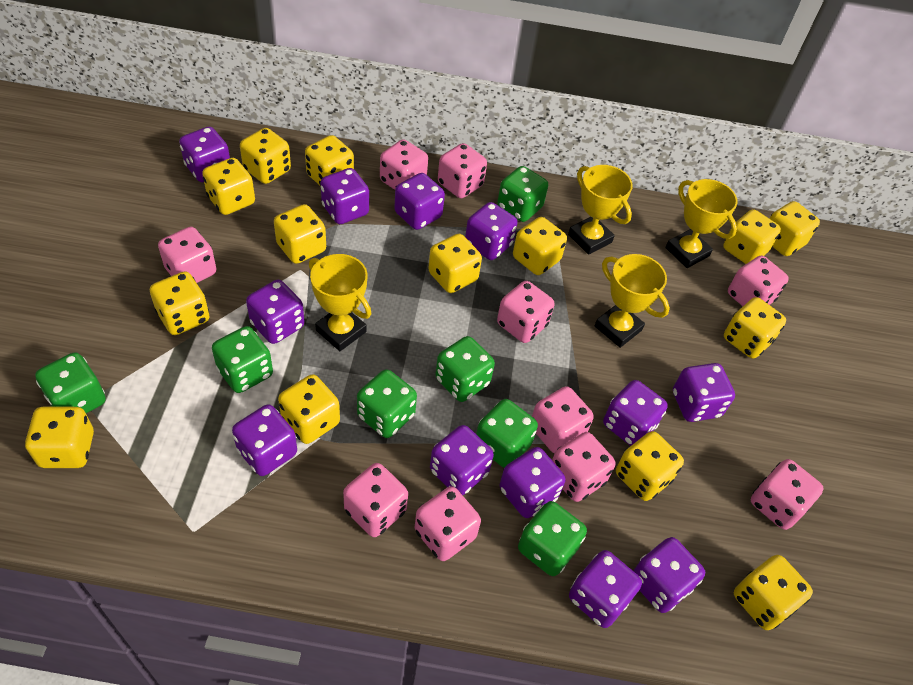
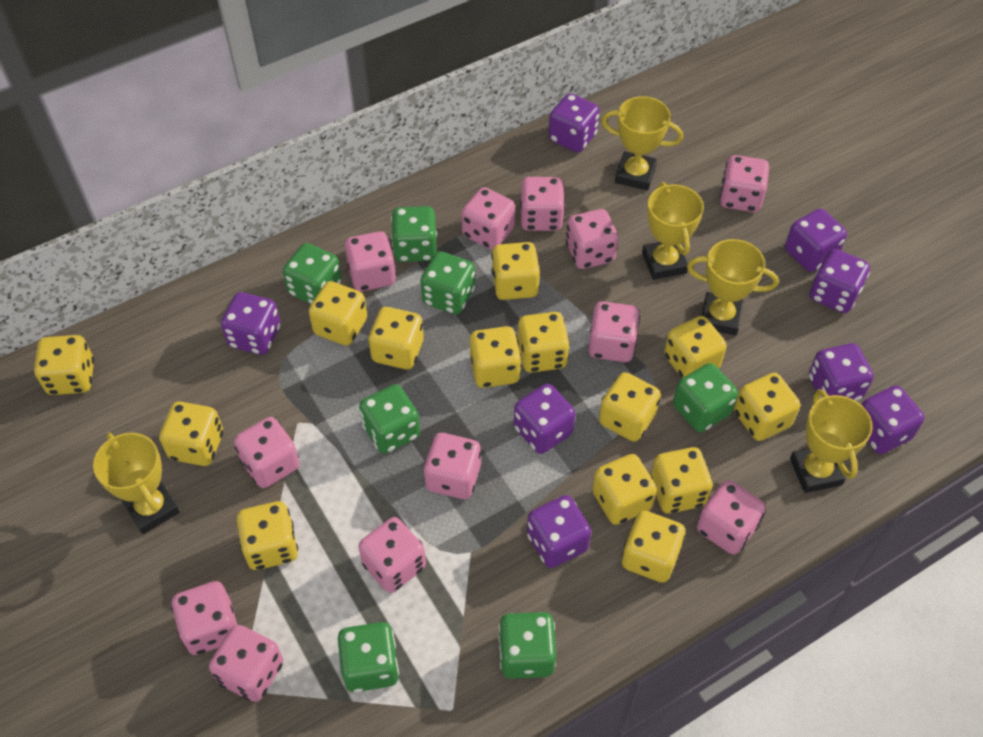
pink dice: [158,227,216,283] [343,463,408,537] [380,139,428,190] [415,486,481,561] [438,143,487,198] [497,281,554,343] [532,386,594,453] [552,432,615,502] [728,256,789,306] [751,459,824,530] = 10 -> [171,581,237,655] [209,625,283,702] [234,417,300,488] [345,231,396,292] [358,517,426,593] [423,433,481,499] [461,187,515,250] [520,177,565,231] [566,209,618,269] [588,302,640,362] [697,480,766,554] [720,155,769,212] = 12
purple dice: [179,127,230,182] [232,404,297,476] [246,280,305,344] [320,168,369,224] [394,173,445,230] [430,425,494,495] [465,202,518,260] [500,447,566,518] [569,550,642,628] [603,380,668,446] [633,537,705,613] [673,363,735,422] = 12 -> [221,292,281,355] [514,384,575,454] [527,495,591,568] [548,93,600,153] [785,209,847,272] [809,343,873,401] [810,249,870,313] [861,385,925,454] = 8
yellow trophy: [309,254,372,351] [568,165,633,255] [595,254,670,348] [665,179,738,268] = 4 -> [93,433,180,534] [602,96,683,190] [642,182,704,280] [687,239,779,336] [790,389,873,493] = 5

